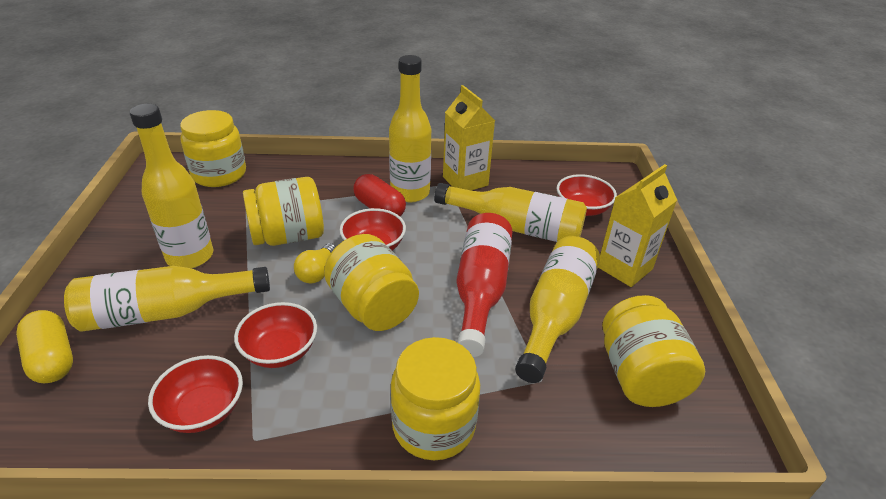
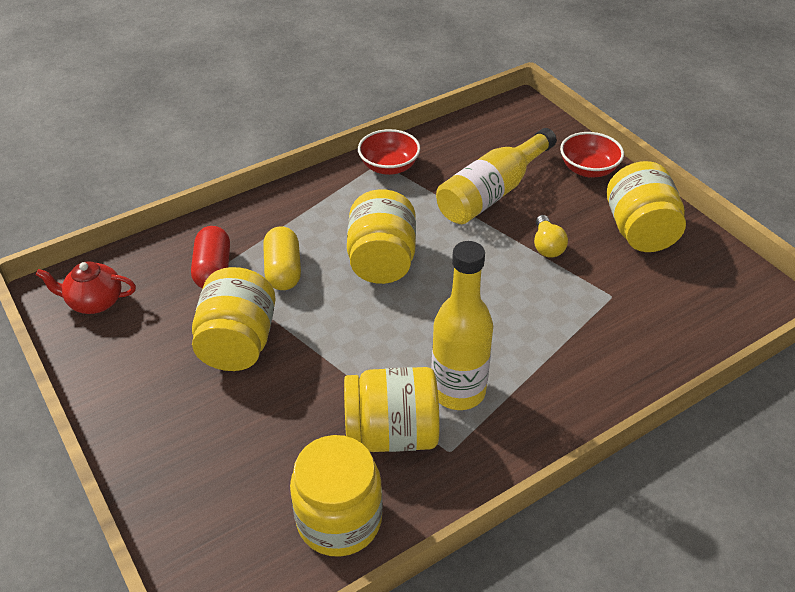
red bottle: [456,213,512,357] = 1 -> none = 0
red bowl: [148,355,243,433] [234,302,317,368] [340,208,406,250] [557,174,617,216] = 4 -> [358,129,420,175] [560,132,624,177] = 2
red teapot: none = 0 -> [35,261,136,314] = 1
yellow bottle: [64,266,270,332] [130,104,213,268] [389,55,431,202] [434,183,587,242] [515,236,600,383] = 5 -> [431,241,493,410] [436,128,557,224] = 2
yellow carton: [443,85,495,190] [598,164,677,287] = 2 -> none = 0

